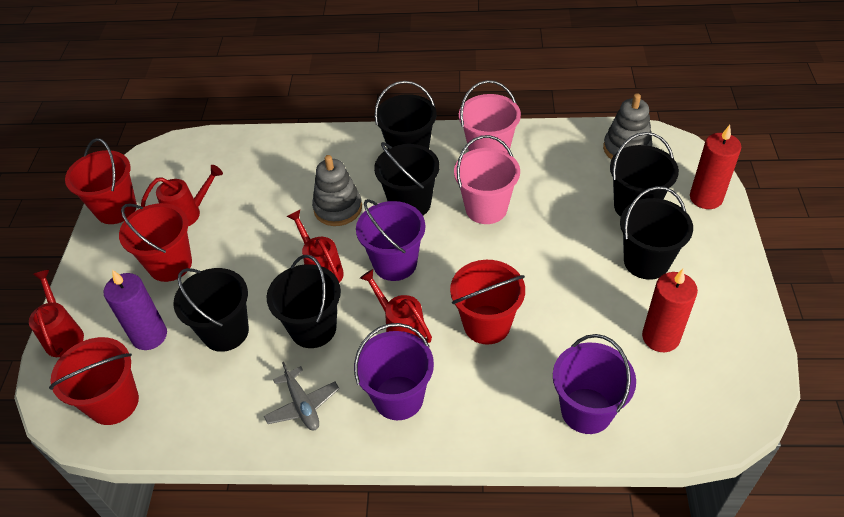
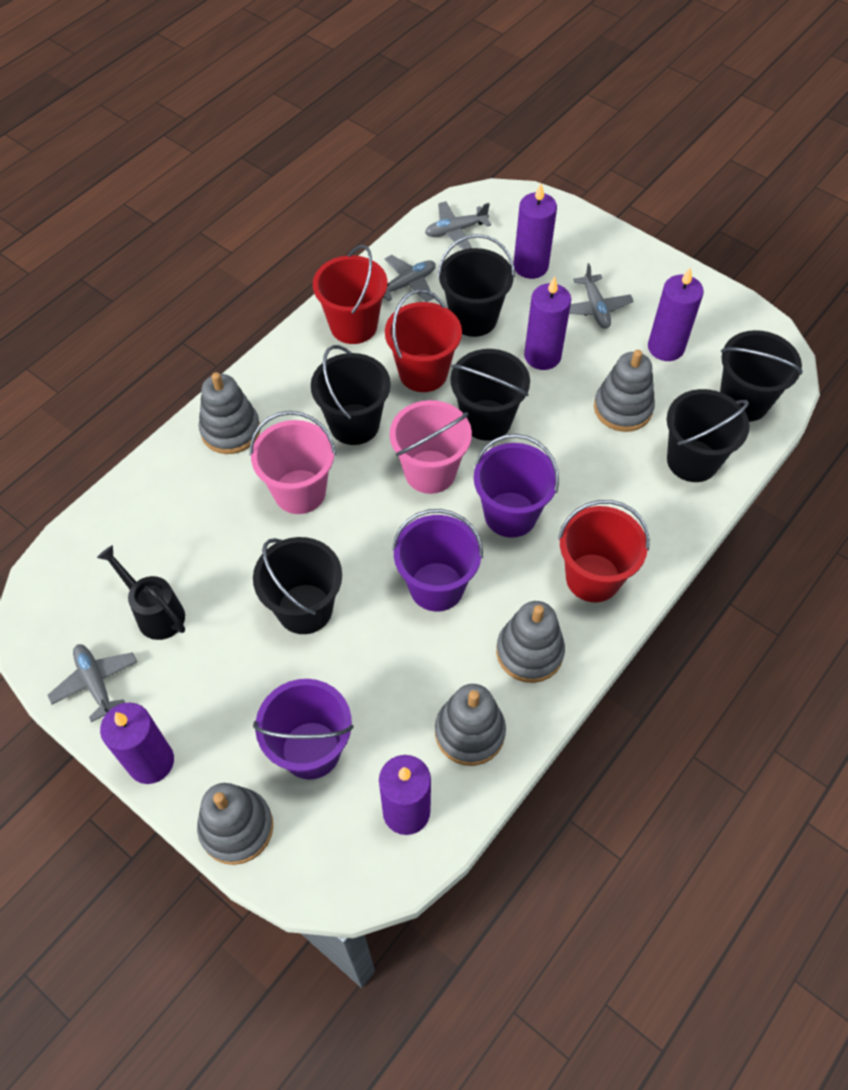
black watering can: none = 0 -> [97,545,185,640] = 1
grey plane: [264,362,339,430] = 1 -> [48,644,137,722] [383,255,436,302] [425,201,491,250] [569,263,633,329] = 4
grey stacking toy: [312,155,362,226] [603,94,653,159] = 2 -> [197,783,273,865] [199,372,260,454] [435,684,506,766] [496,601,565,683] [594,350,655,432] = 5
purple candle: [104,270,167,350] = 1 -> [100,703,174,784] [379,755,431,835] [514,184,557,279] [524,276,571,370] [648,267,704,361] = 5
red bucket: [49,337,139,425] [65,138,137,224] [119,203,192,282] [450,260,525,345] = 4 -> [313,245,388,344] [385,289,462,392] [558,500,650,602] = 3
red candle: [642,269,698,352] [690,125,741,209] = 2 -> none = 0
red watering can: [29,270,84,357] [141,165,223,226] [287,210,344,283] [360,269,432,343] = 4 -> none = 0

